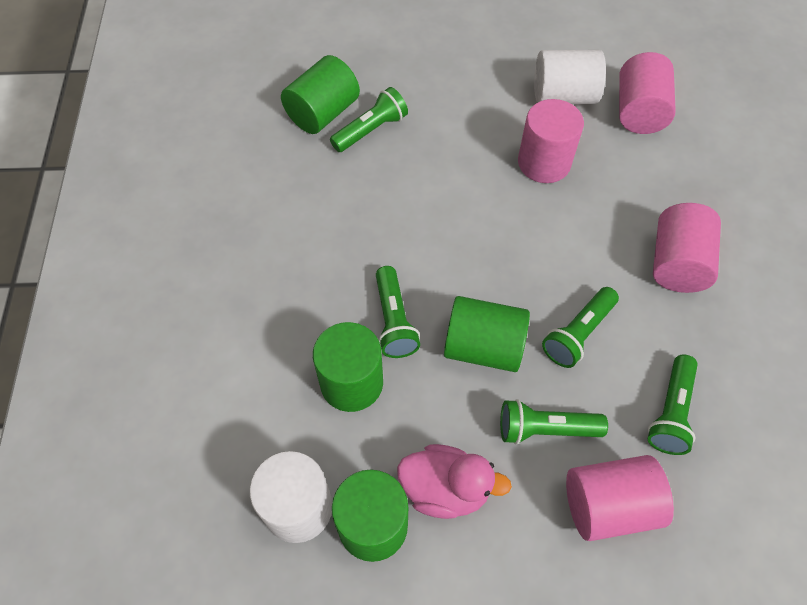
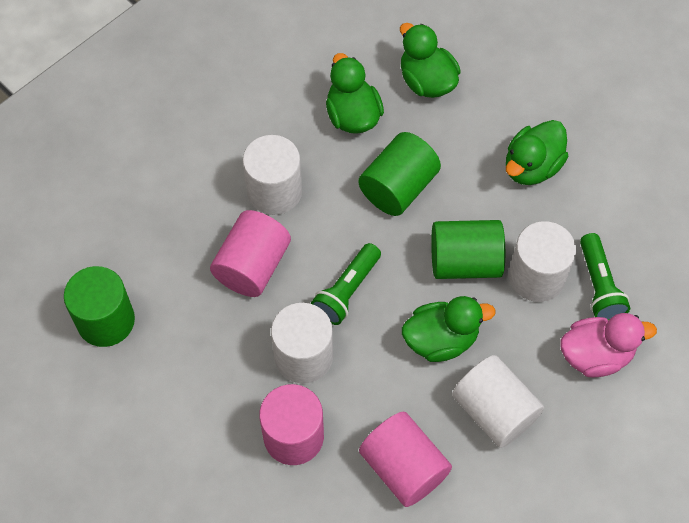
green cylinder: [281,55,360,134] [313,322,383,412] [332,470,408,562] [444,296,530,372] = 4 -> [64,266,135,347] [358,132,441,216] [431,220,505,279] = 3
green duck: none = 0 -> [326,53,384,134] [400,23,461,98] [402,296,496,362] [506,120,568,185] = 4
green flashlight: [330,87,408,152] [376,266,420,358] [500,399,608,445] [542,287,619,368] [648,355,698,455] = 5 -> [311,243,381,325] [580,233,630,321] = 2
pink cylinder: [518,99,584,183] [566,455,674,541] [619,52,676,134] [653,203,721,293] = 4 -> [210,210,291,297] [259,384,324,465] [359,412,452,507] = 3
white cylinder: [250,451,332,543] [534,50,606,104] = 2 -> [243,135,302,215] [271,303,333,383] [452,355,544,448] [509,221,576,302] = 4

